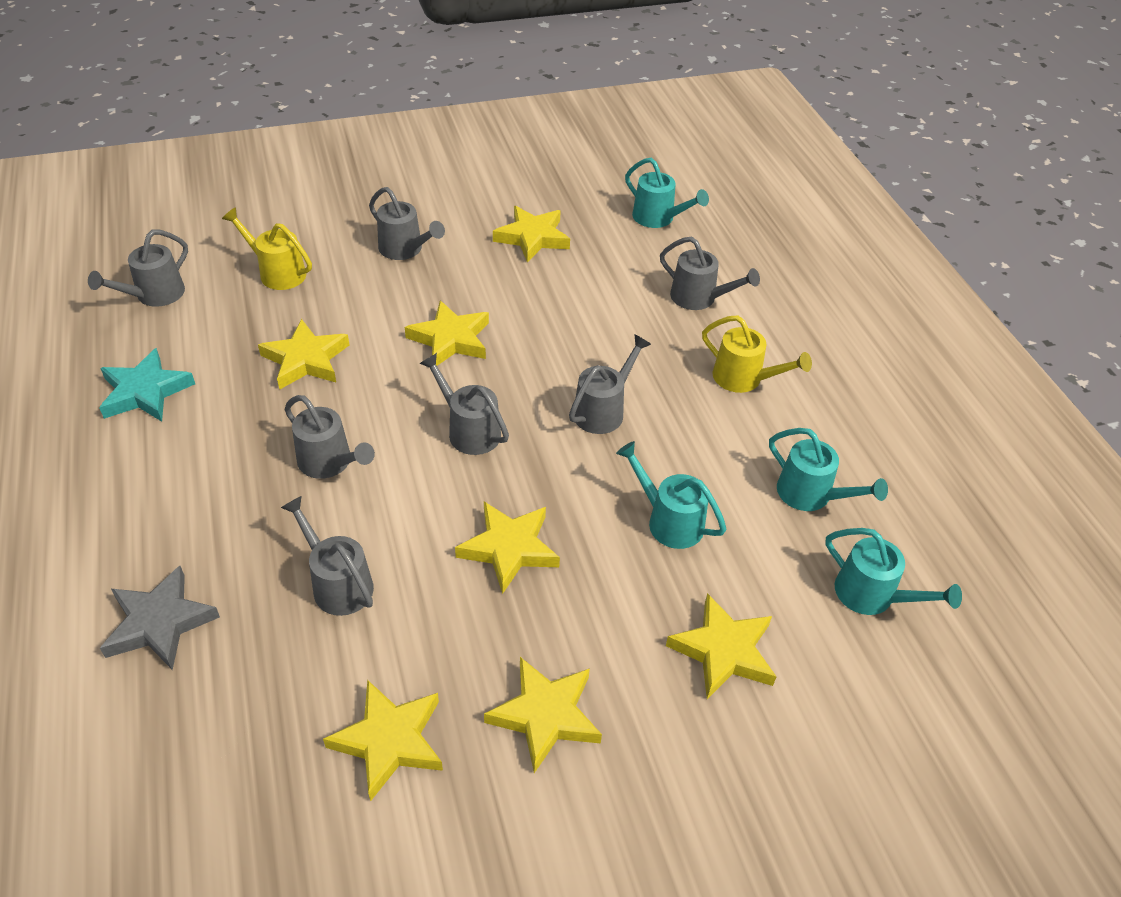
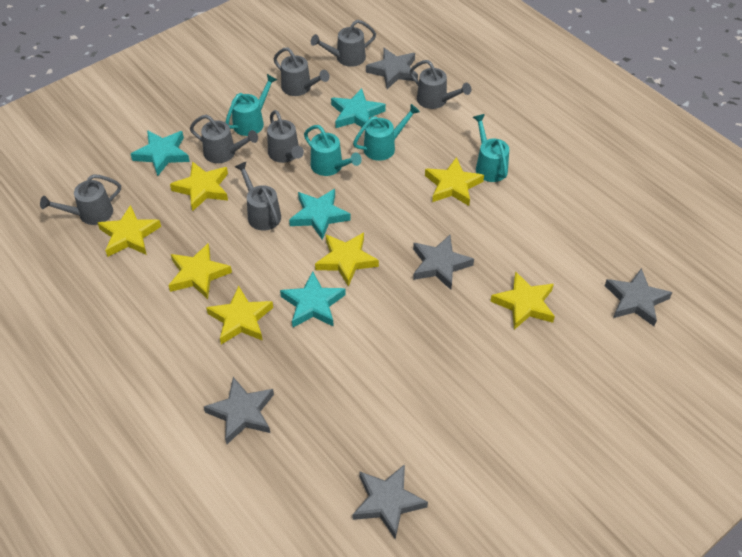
grey star: [100,566,220,670] = 1 -> [204,377,274,444] [352,464,428,539] [366,48,418,89] [413,235,474,290] [605,268,672,326] = 5
turquoise star: [99,348,195,422] = 1 -> [131,130,190,176] [280,271,346,327] [289,189,351,240] [331,88,386,128] = 4
yellow watering can: [222,207,312,290] [702,315,812,393] = 2 -> none = 0

